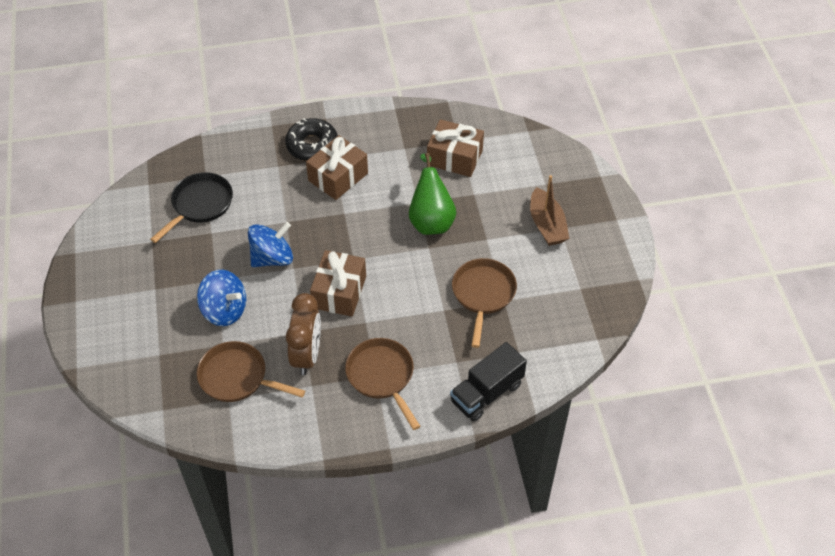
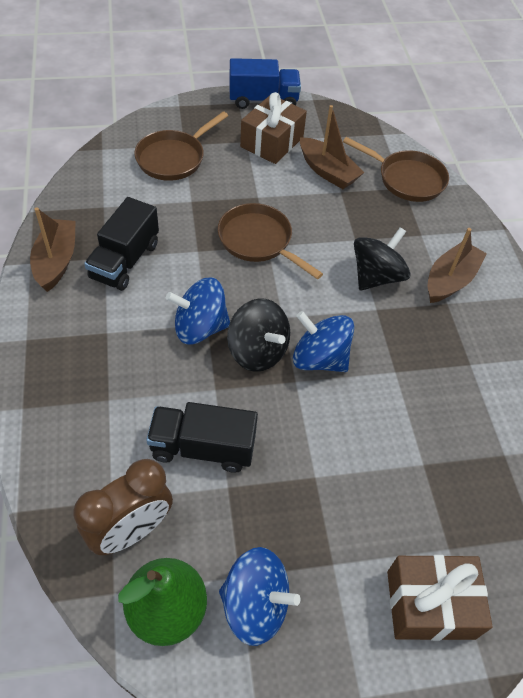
black donut: [285,118,338,161] = 1 -> none = 0
black pan: [150,172,233,243] = 1 -> none = 0
black spinning top: none = 0 -> [227,298,290,372] [354,227,411,290] = 2
black truck: [450,342,527,422] = 1 -> [84,197,159,291] [146,402,258,473] = 2
blue spinning top: [197,270,246,326] [248,222,293,267] = 2 -> [166,277,230,344] [219,547,300,646] [293,311,354,372] = 3
blue truck: none = 0 -> [229,58,301,109] = 1
brown boat: [530,175,569,246] = 1 -> [30,208,76,292] [300,105,365,189] [428,228,487,303] = 3
brown gift: [306,135,368,200] [310,250,366,317] [427,119,484,177] = 3 -> [240,92,307,164] [387,555,493,641] = 2

